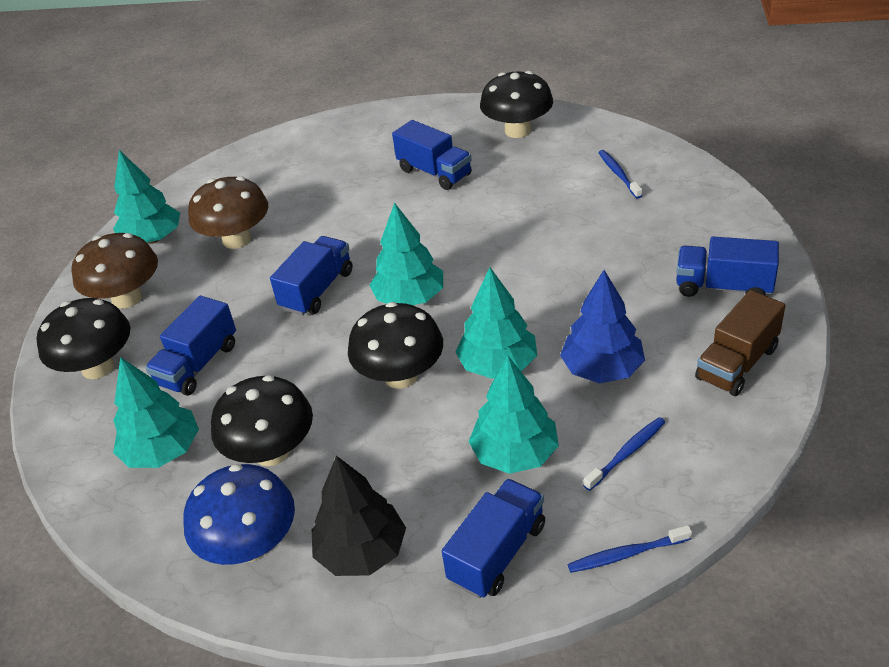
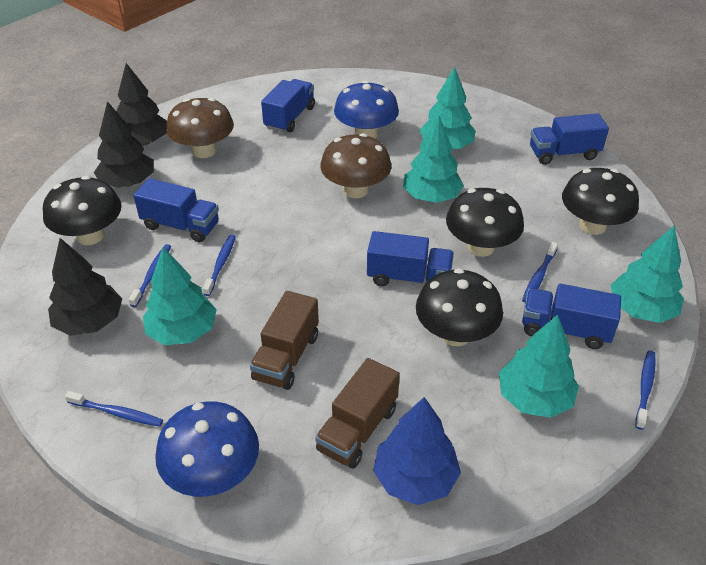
black tree: [312,456,406,576] = 1 -> [48,238,122,336] [94,101,154,188] [117,63,167,146] = 3
blue mushroom: [183,464,295,565] = 1 -> [155,401,259,497] [334,81,399,139] = 2
blue toothbrush: [567,525,692,573] [583,417,665,491] [598,150,642,199] = 3 -> [65,391,163,427] [128,244,171,307] [203,234,236,296] [522,242,558,303] [635,351,655,430] = 5
brown truck: [695,290,786,396] = 1 -> [250,291,319,390] [315,358,400,469] = 2

